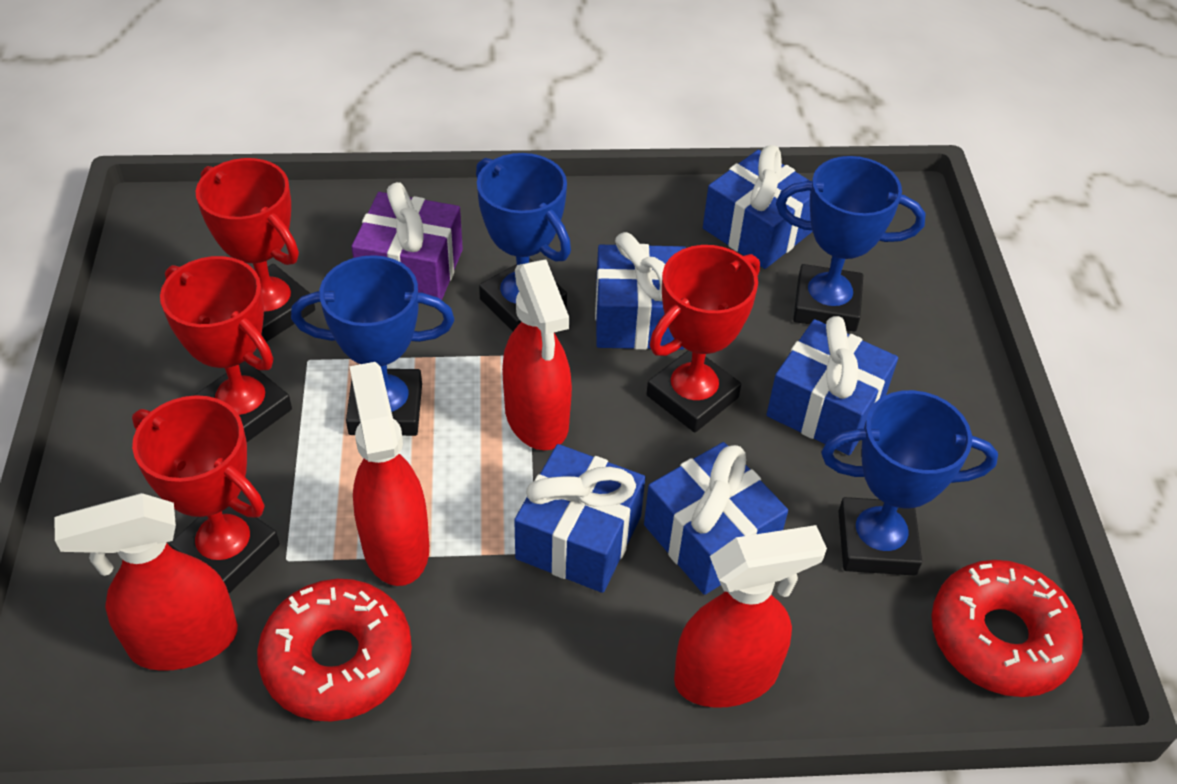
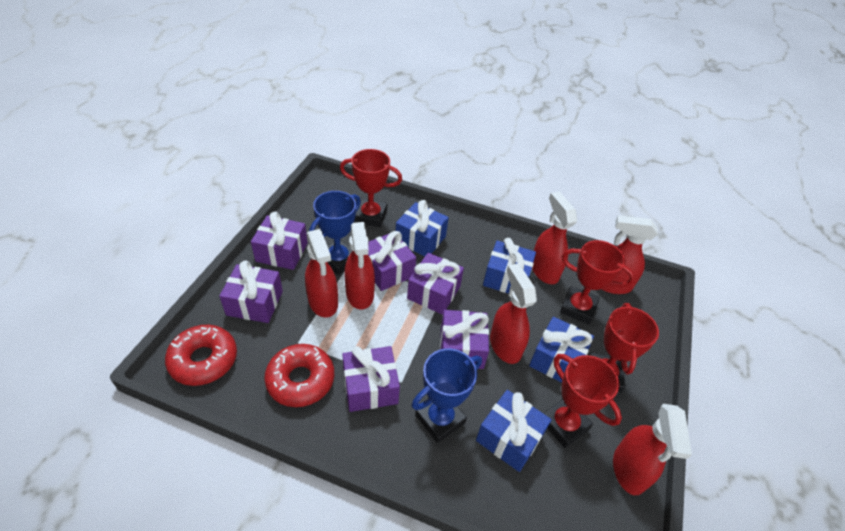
blue gift: [514,444,645,593] [595,232,686,350] [644,442,788,595] [703,145,813,269] [766,316,898,455] = 5 -> [396,200,449,257] [476,390,552,472] [483,238,536,294] [529,317,594,383] = 4
blue trophy: [291,255,454,436] [476,153,571,331] [776,156,925,332] [821,390,998,576] = 4 -> [309,191,361,275] [412,348,482,443] = 2
purple gift: [352,182,463,300] = 1 -> [219,260,283,323] [251,211,308,270] [342,346,400,412] [368,231,416,291] [407,253,464,315] [440,310,489,369] = 6
red spray bottle: [54,493,238,671] [349,362,429,586] [502,260,572,450] [674,525,827,708] = 4 -> [305,229,338,318] [345,222,375,309] [490,263,537,364] [532,192,577,284] [601,215,658,294] [613,404,692,495] = 6

